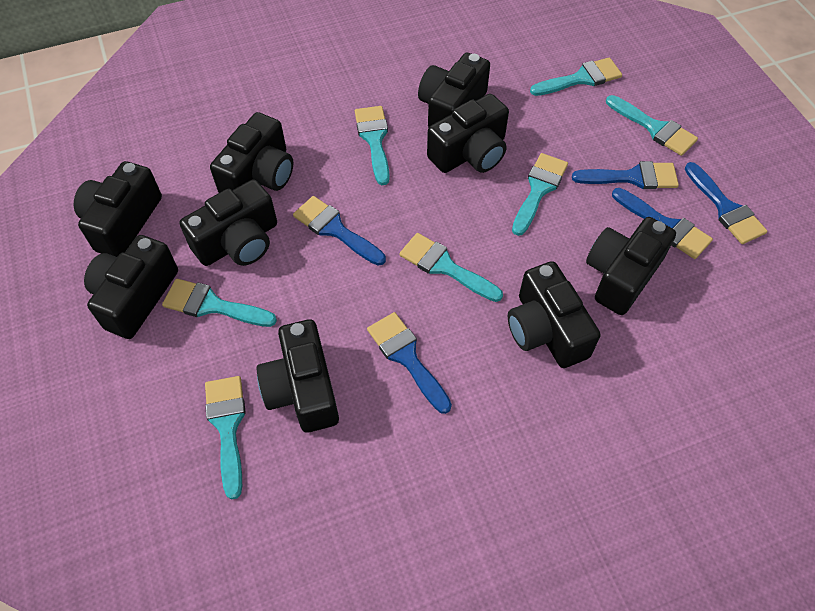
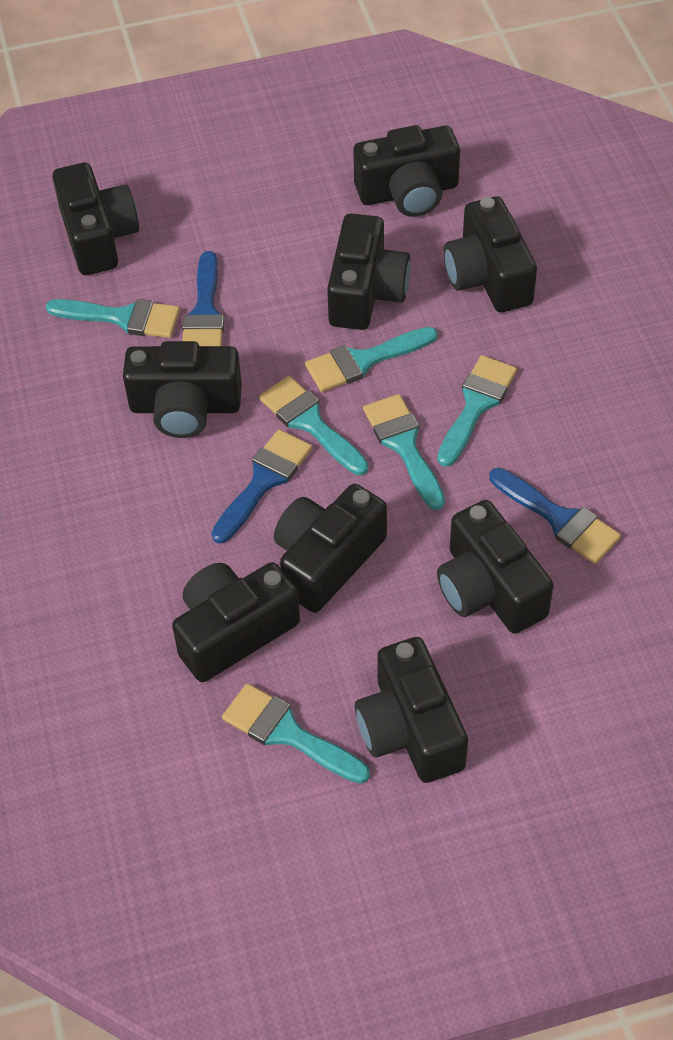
blue brush: [293,196,386,266] [367,312,452,414] [572,161,679,189] [612,188,713,259] [685,162,767,244] = 5 -> [182,251,224,346] [212,429,312,543] [489,468,621,564] = 3
turquoise brush: [162,279,277,327] [205,376,246,499] [355,106,390,185] [399,233,503,302] [512,153,568,236] [530,57,622,96] [606,95,698,156] = 7 -> [46,299,180,338] [222,683,370,784] [259,376,369,475] [305,327,438,392] [363,394,445,510] [437,355,517,467] = 6

